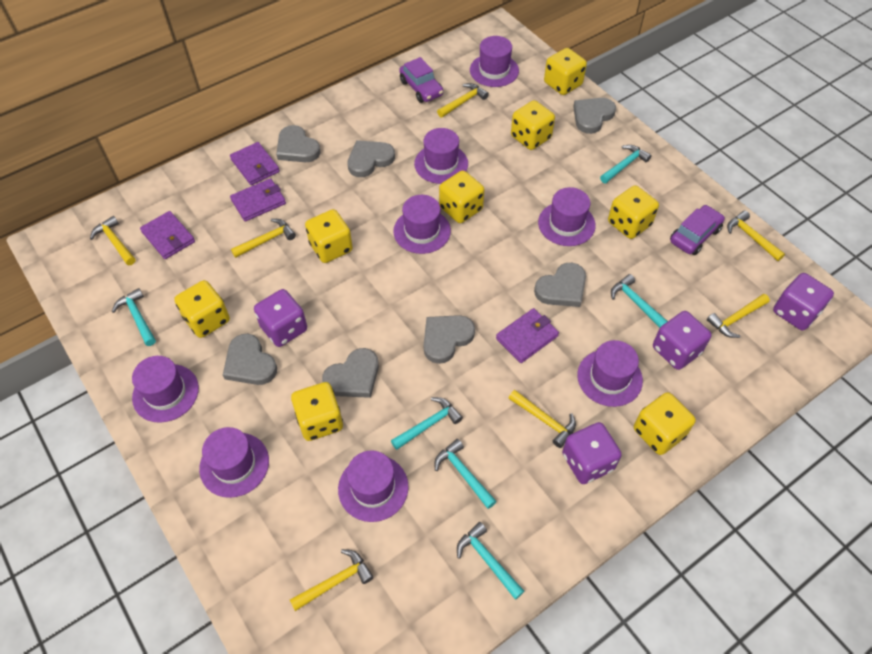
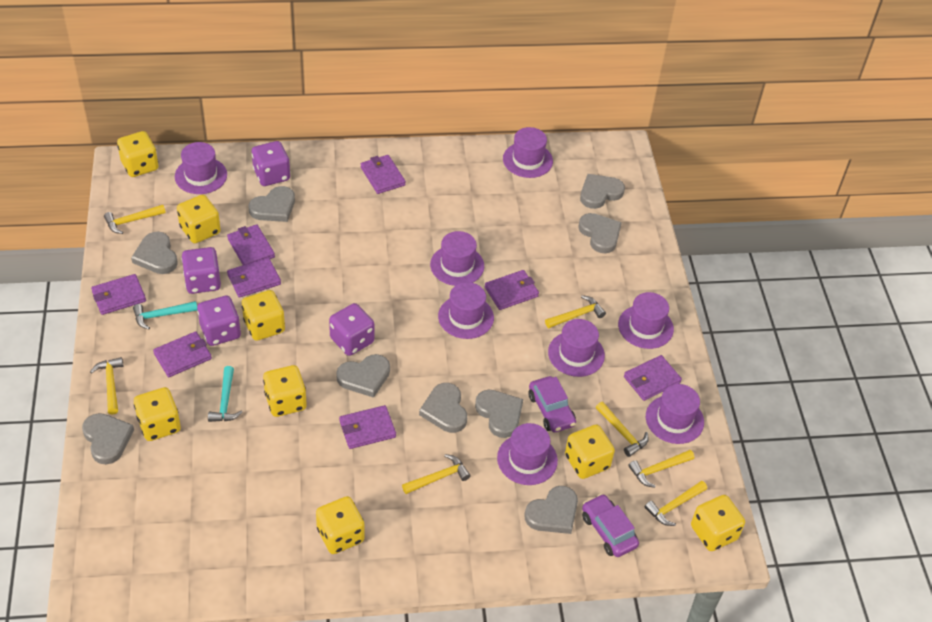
grey heart: [223,334,277,385] [276,125,321,162] [322,348,379,398] [347,140,395,177] [424,315,475,364] [534,263,586,307] [573,98,616,134] = 7 -> [82,413,134,464] [131,232,178,274] [249,186,295,222] [336,354,390,398] [419,383,467,433] [475,390,523,438] [524,486,578,534] [578,213,622,253] [580,174,625,209] = 9
purple wallet: [140,211,195,259] [230,142,280,185] [230,178,286,222] [496,308,559,363] = 4 -> [91,274,146,315] [153,331,212,377] [227,224,275,265] [227,258,281,298] [339,405,396,449] [361,155,406,194] [485,270,539,310] [624,355,682,401] = 8
turquoise hammer: [112,288,156,346] [391,397,463,450] [434,439,497,509] [457,522,524,600] [600,145,652,183] [611,274,668,328] = 6 -> [133,301,197,330] [208,366,243,422] = 2

